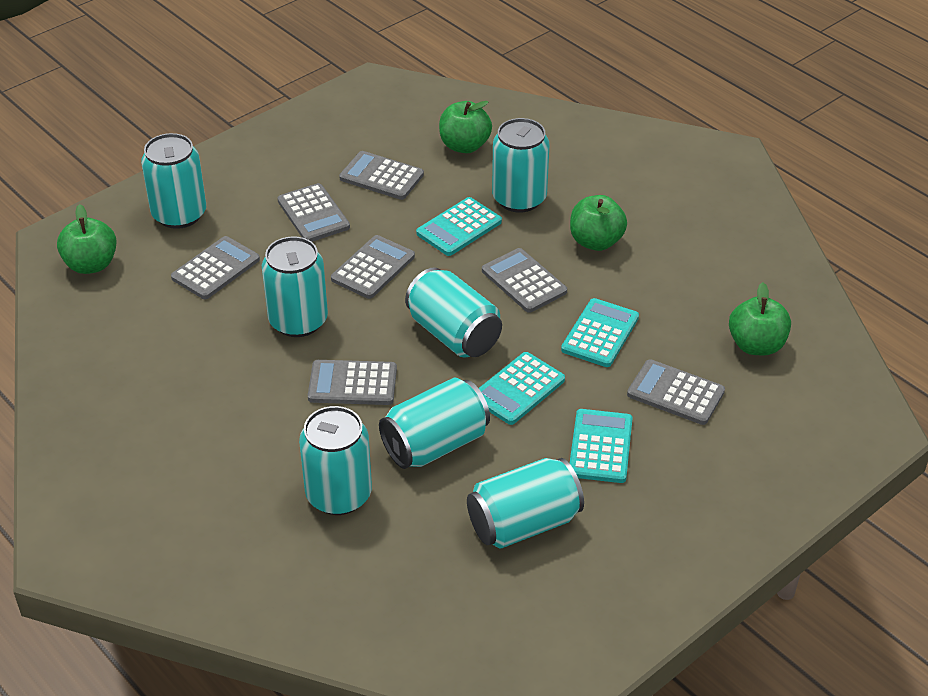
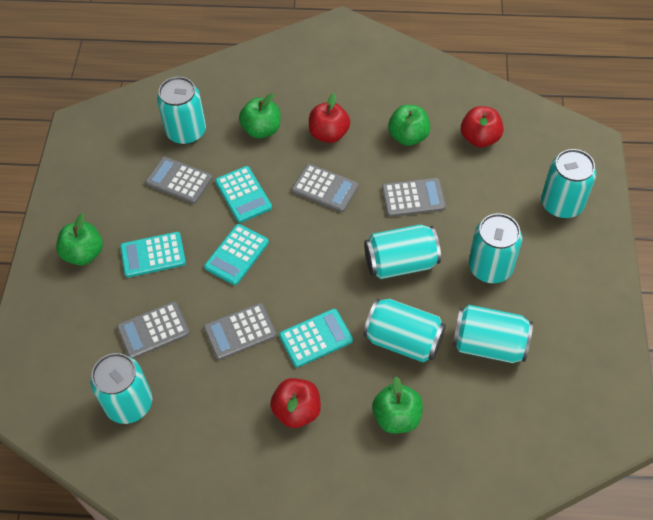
grey calculator: [171,236,260,299] [277,183,350,242] [308,360,397,405] [331,235,415,299] [339,151,424,200] [482,248,567,313] [627,359,725,425] = 7 -> [117,301,190,359] [145,157,212,204] [204,303,276,360] [292,164,359,212] [382,178,446,217] = 5
red apple: none = 0 -> [270,378,321,428] [309,93,350,143] [461,106,504,148] = 3

